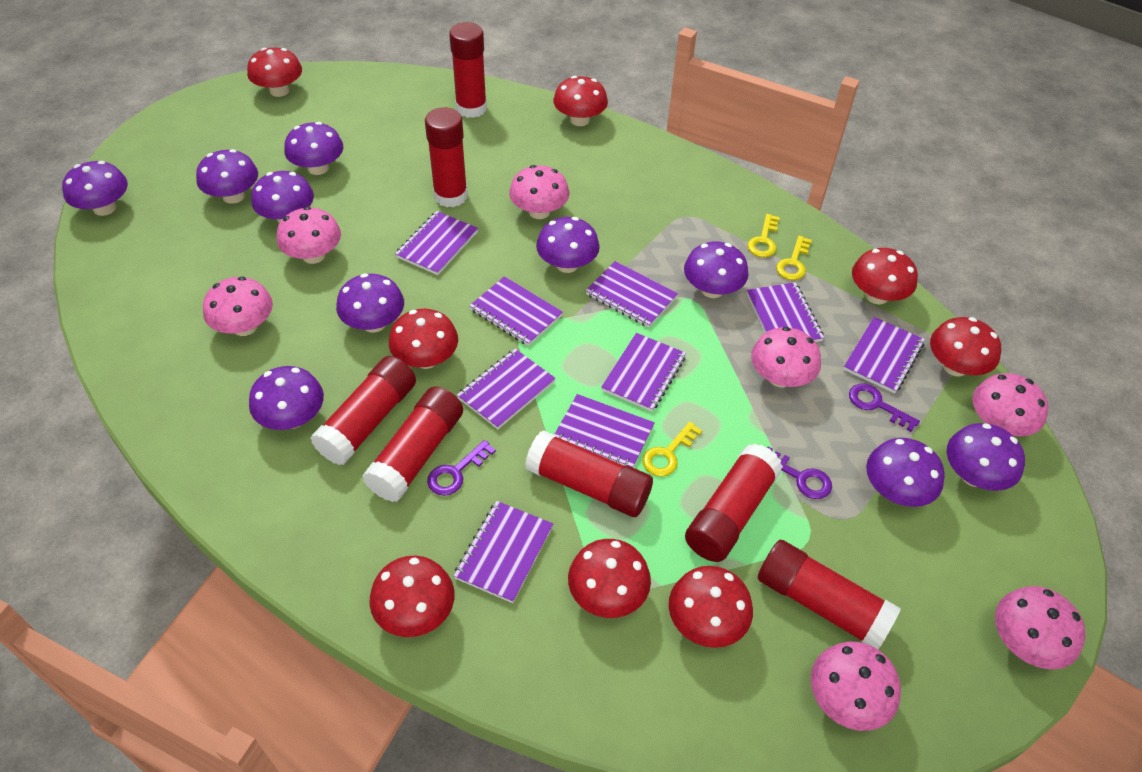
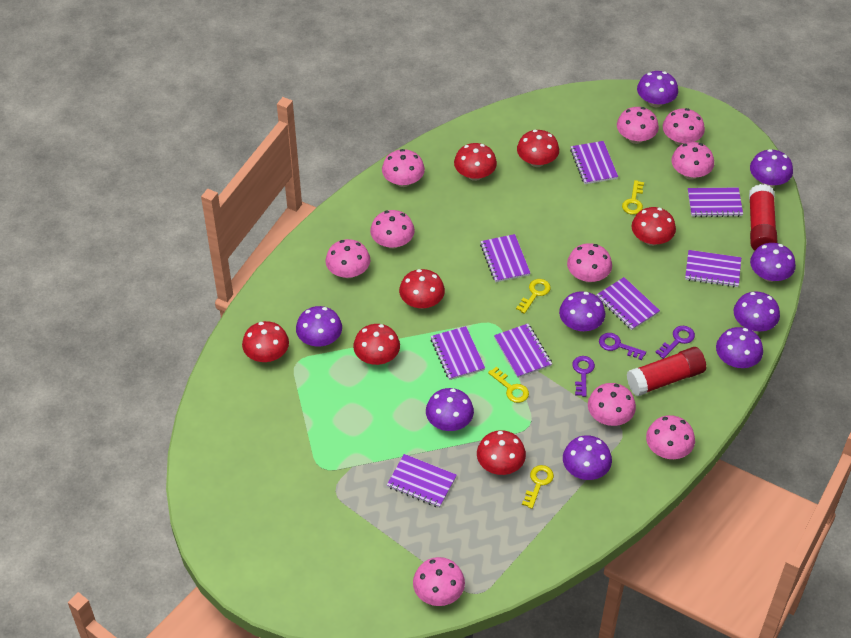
pink mushroom: [203,277,273,336] [277,207,341,264] [509,165,569,219] [751,327,821,388] [811,642,901,731] [972,373,1048,436] [995,586,1086,669] = 7 -> [326,239,370,278] [370,210,415,249] [382,149,425,187] [413,557,465,606] [567,243,612,283] [588,383,636,426] [617,107,659,144] [646,415,695,459] [663,108,705,145] [671,142,714,180] = 10
purple mushroom: [62,161,128,216] [196,149,258,204] [249,366,324,430] [251,171,314,223] [284,122,343,175] [336,273,404,333] [536,217,600,273] [684,241,749,298] [866,438,945,507] [947,423,1025,491] = 10 -> [296,306,342,347] [426,388,474,431] [559,291,605,331] [563,435,612,480] [637,71,678,107] [716,327,763,368] [734,292,780,332] [750,149,793,187] [750,243,796,282] = 9
purple notebook: [395,211,478,275] [453,501,553,603] [457,349,556,429] [469,276,563,346] [554,394,655,467] [586,261,678,328] [601,333,686,412] [747,282,824,342] [843,317,925,394] = 9 -> [387,454,457,508] [431,326,485,380] [480,234,530,282] [494,324,552,378] [570,141,618,184] [596,277,660,330] [685,250,741,287] [688,188,743,217] = 8
red glue stick: [311,356,416,465] [362,386,463,502] [425,107,468,207] [449,22,487,118] [525,430,653,517] [685,443,783,562] [758,540,901,650] = 7 -> [627,347,706,397] [749,184,778,251] = 2
red mushroom: [247,48,302,97] [369,555,455,637] [389,309,458,369] [553,76,608,126] [568,539,651,618] [669,566,753,648] [852,248,918,304] [930,317,1001,376] = 8 -> [242,321,289,362] [353,324,400,365] [399,269,445,309] [454,143,497,181] [477,430,526,475] [517,130,559,167] [632,207,676,246] = 7
yellow key: [642,421,703,477] [747,214,780,258] [776,236,812,280] = 3 -> [488,367,529,403] [516,279,551,314] [522,465,554,509] [622,180,644,215] = 4

